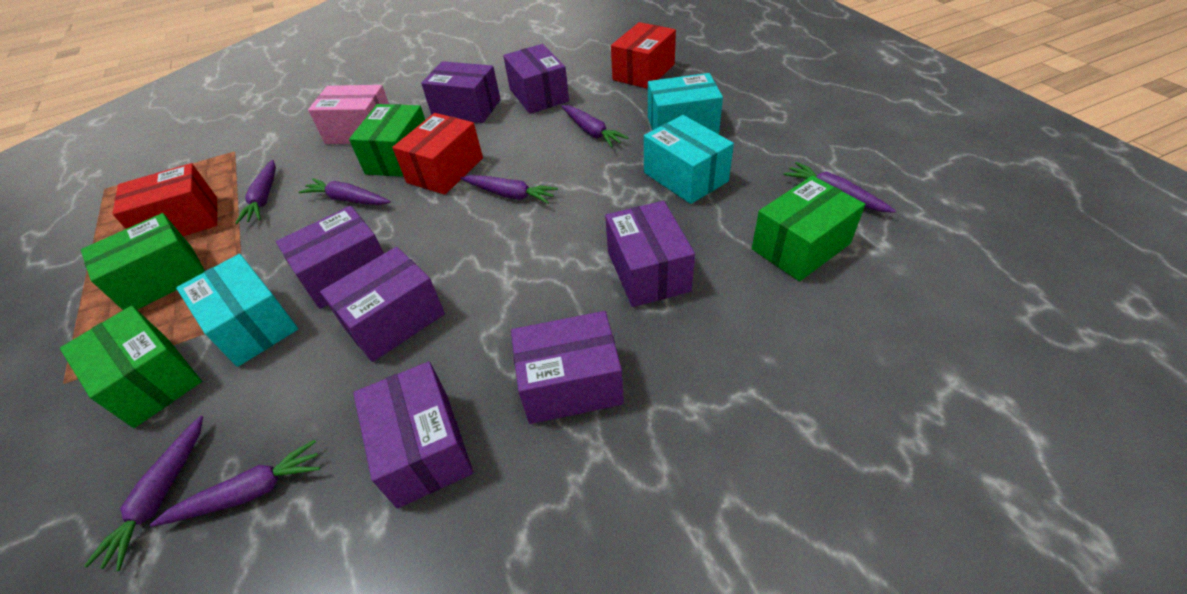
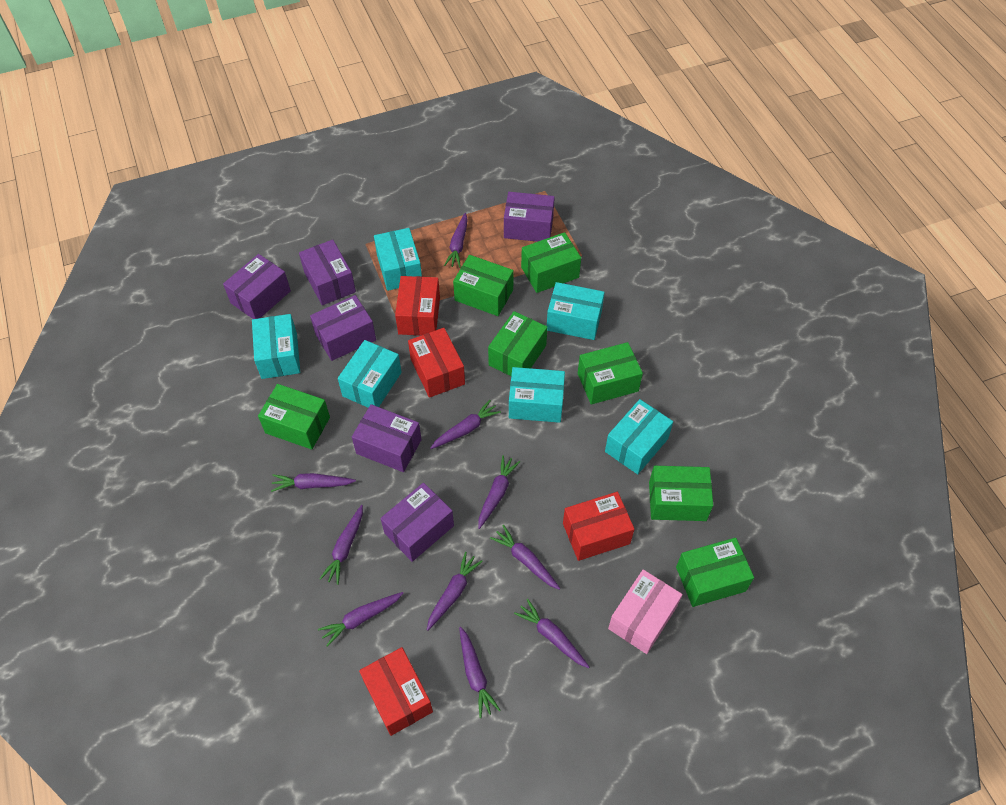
green box: [60,306,202,428] [81,213,205,310] [349,104,425,177] [752,176,865,281] = 4 -> [258,384,330,450] [453,255,514,316] [488,311,547,376] [521,232,581,293] [578,342,643,405] [649,466,713,521] [676,538,754,607] = 7
purple box: [276,206,384,309] [320,247,445,362] [353,362,473,508] [421,61,501,123] [503,44,569,114] [511,311,624,424] [605,201,695,307] = 7 -> [223,254,291,319] [299,240,356,305] [310,295,376,361] [352,404,422,472] [380,483,454,562] [504,192,555,242] = 6
purple carrot: [84,416,203,571] [150,440,320,527] [236,160,276,224] [299,178,390,205] [460,175,558,204] [562,105,629,148] [783,162,896,213] = 7 -> [271,473,356,492] [318,592,403,647] [319,505,363,585] [427,552,483,631] [430,400,501,449] [444,213,468,268] [459,627,501,718] [478,455,520,529] [490,525,560,590] [514,599,589,668] = 10
red box: [112,163,218,236] [392,113,483,195] [611,22,676,89] = 3 -> [359,647,433,736] [395,276,440,336] [408,328,465,398] [563,492,635,561] = 4
turquoise box: [176,254,298,367] [644,115,734,204] [648,73,723,134] = 3 -> [252,314,300,379] [338,340,402,408] [374,228,422,291] [509,367,565,423] [547,282,605,340] [605,399,673,474] = 6

